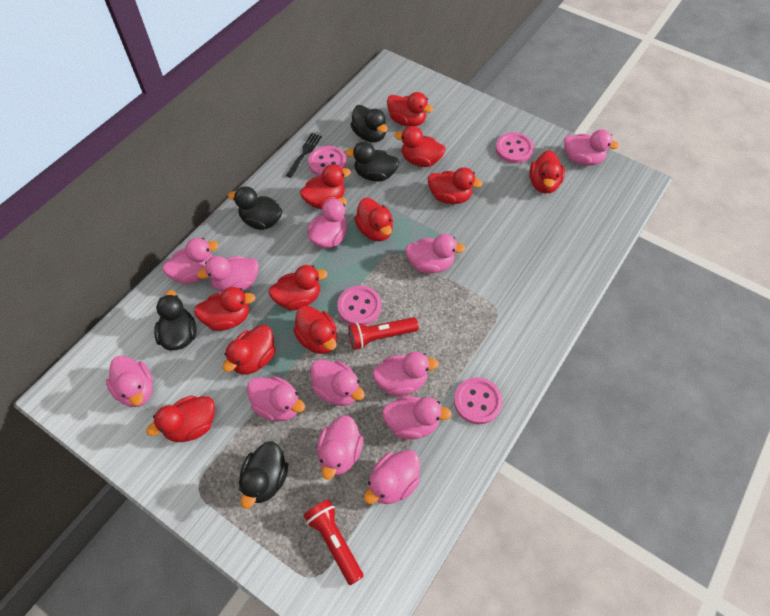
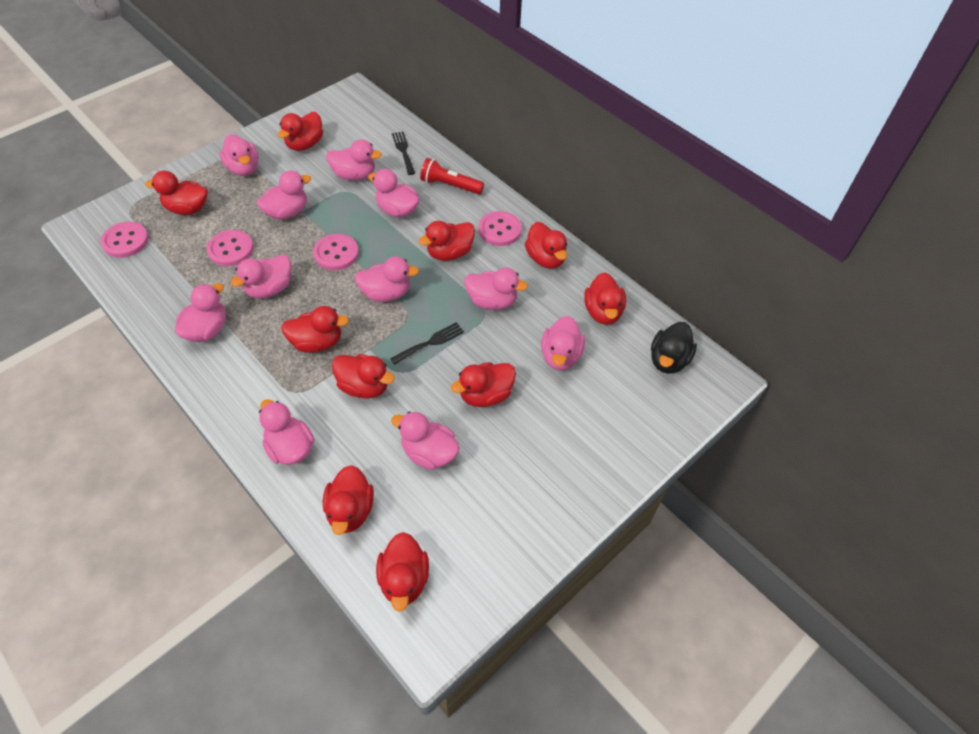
black duck: [154,290,196,351] [228,186,282,230] [239,441,288,509] [345,142,399,182] [350,105,388,143] = 5 -> [651,322,697,374] = 1
black fork: [286,133,322,178] = 1 -> [390,322,464,365] [392,131,415,175] = 2
pink duck: [106,356,153,407] [162,238,219,284] [197,256,259,292] [247,376,305,421] [307,197,347,248] [311,360,365,406] [317,415,363,480] [364,450,420,504] [372,352,439,396] [382,396,452,439] [405,234,466,274] [564,129,620,166] = 12 -> [175,283,226,342] [219,134,259,176] [231,255,291,299] [257,171,311,220] [259,399,315,465] [326,139,382,180] [354,256,419,302] [368,169,420,218] [391,411,460,470] [464,267,528,310] [541,316,585,370] = 11
red duck: [146,395,215,442] [194,287,255,331] [223,325,276,375] [269,265,328,310] [293,305,337,354] [300,165,351,209] [354,198,393,241] [387,92,433,127] [394,126,446,167] [428,167,483,204] [529,150,565,193] = 11 -> [145,171,208,215] [278,112,323,151] [281,306,349,353] [323,465,374,535] [332,354,395,399] [376,532,429,612] [419,221,475,261] [451,362,516,407] [525,222,567,269] [584,272,626,325] = 10
red flashlight: [304,500,364,586] [348,317,419,350] = 2 -> [420,158,484,194] = 1

